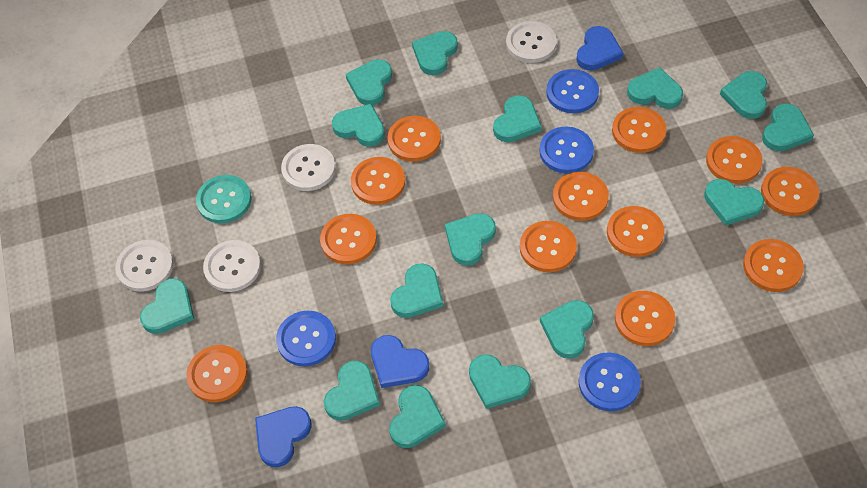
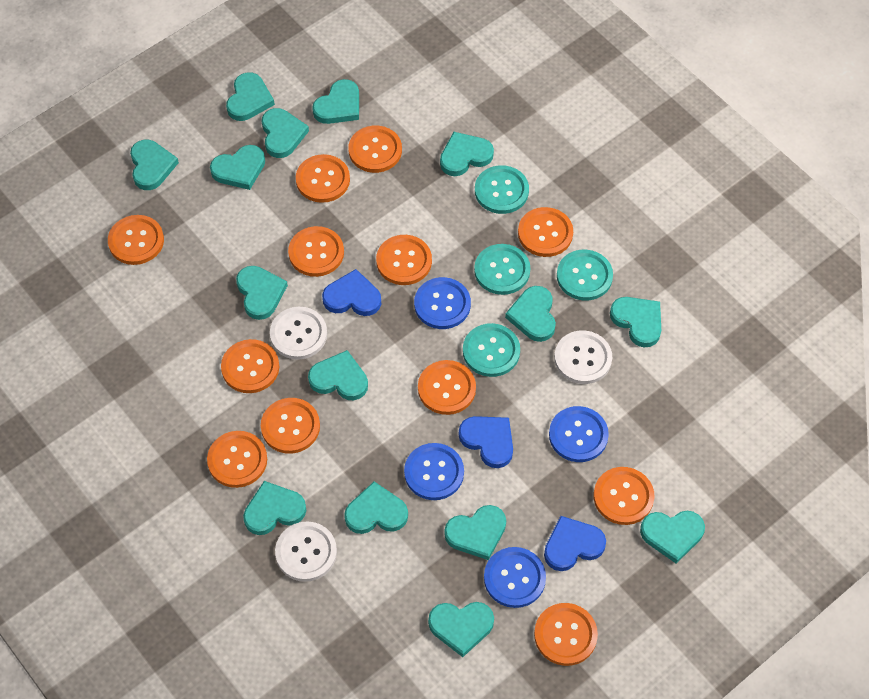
turquoise button: [196,175,252,223] = 1 -> [463,323,520,377] [474,244,530,295] [475,165,529,214] [557,249,613,301] = 4
white button: [116,240,173,292] [203,240,261,292] [281,144,336,191] [506,21,557,63] = 4 -> [270,307,327,360] [275,521,337,582] [554,331,612,384] = 3

